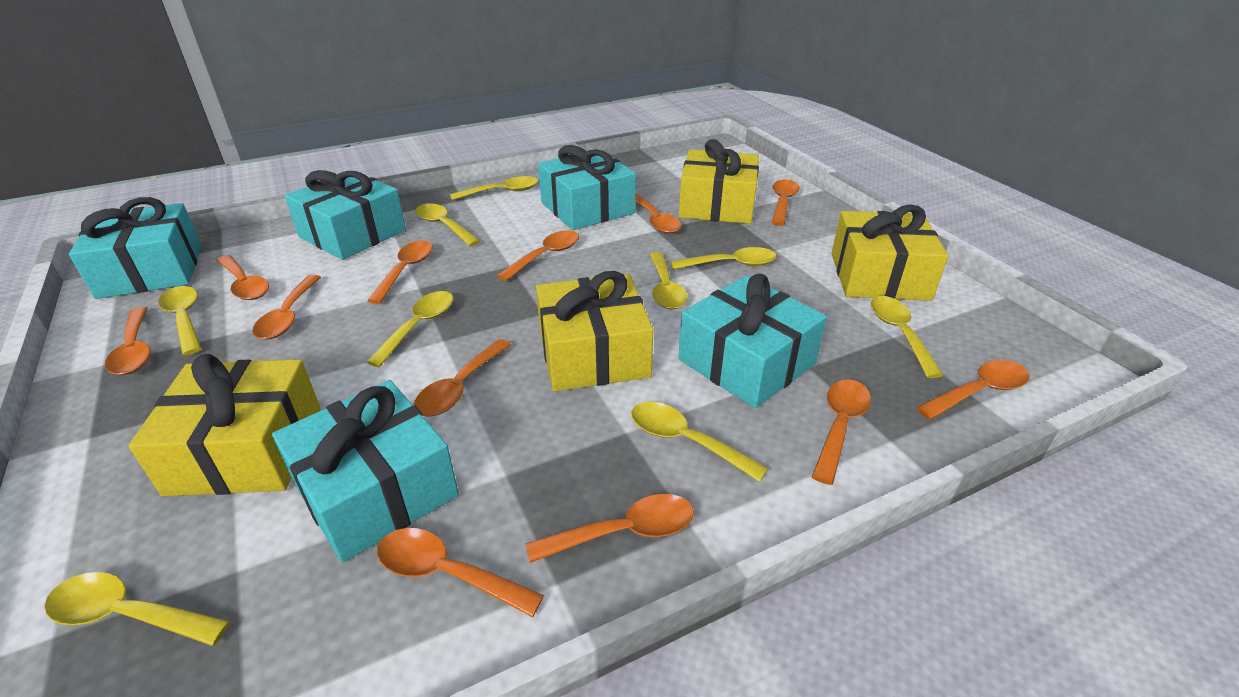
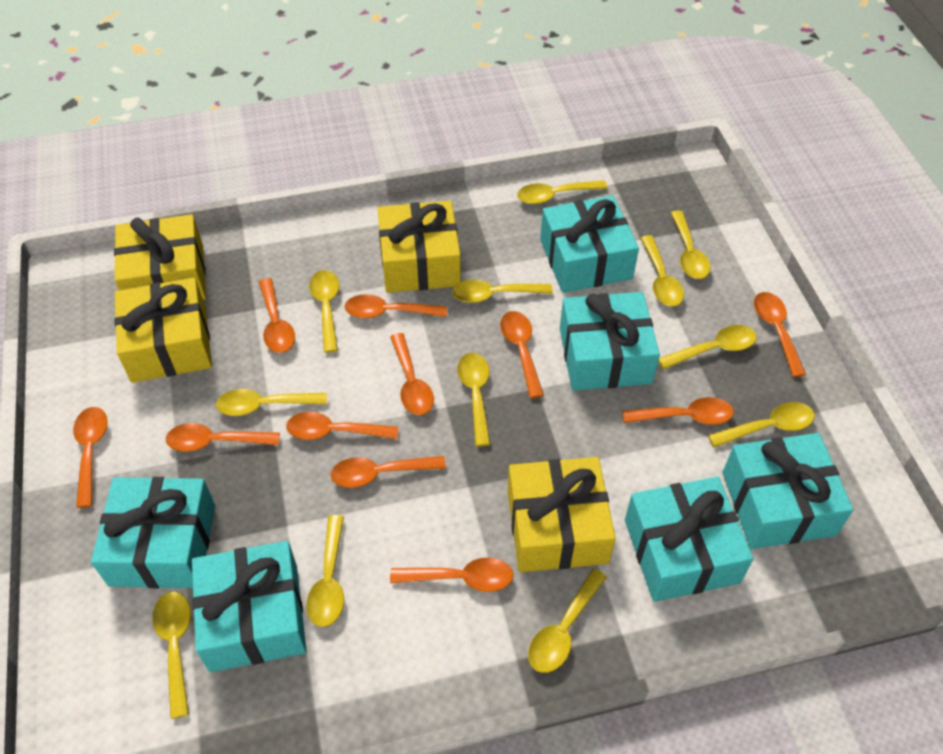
orange spoon: [105,307,150,375] [216,255,269,300] [252,275,321,340] [367,240,433,304] [377,528,544,617] [414,339,511,417] [497,230,579,281] [526,494,694,563] [635,194,681,234] [772,179,800,226] [812,379,871,485] [916,360,1029,420] = 12 -> [73,407,108,508] [166,423,280,452] [259,278,295,353] [286,412,398,440] [331,456,446,488] [345,294,447,318] [390,333,434,415] [390,558,514,592] [500,311,544,398] [622,397,734,425] [754,292,806,377] = 11
turquoise gift: [69,197,202,299] [272,380,459,563] [285,170,406,260] [538,145,636,230] [678,274,827,408] = 5 -> [91,477,215,588] [192,541,307,672] [540,195,639,293] [560,292,660,391] [625,477,753,602] [722,433,853,549] = 6
yellow spoon: [44,572,230,646] [158,286,201,355] [367,291,453,367] [415,203,480,246] [450,176,538,200] [631,402,769,482] [649,252,687,310] [671,247,777,270] [871,296,944,378] = 9 -> [152,592,191,719] [216,389,327,416] [306,515,344,627] [309,270,339,353] [452,279,553,303] [457,353,491,446] [517,180,607,204] [528,569,607,673] [641,235,684,307] [658,325,757,369] [671,211,711,279] [708,402,815,448] = 12

